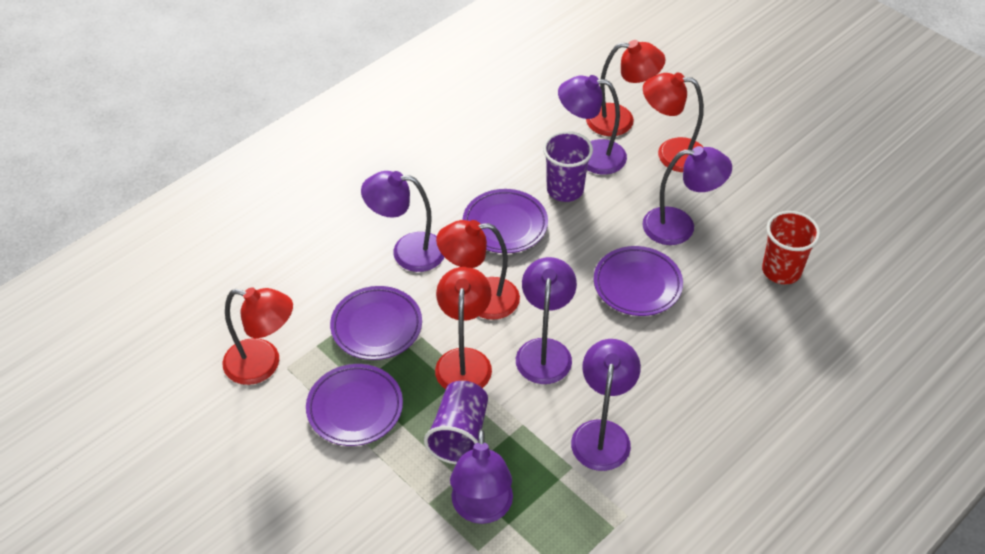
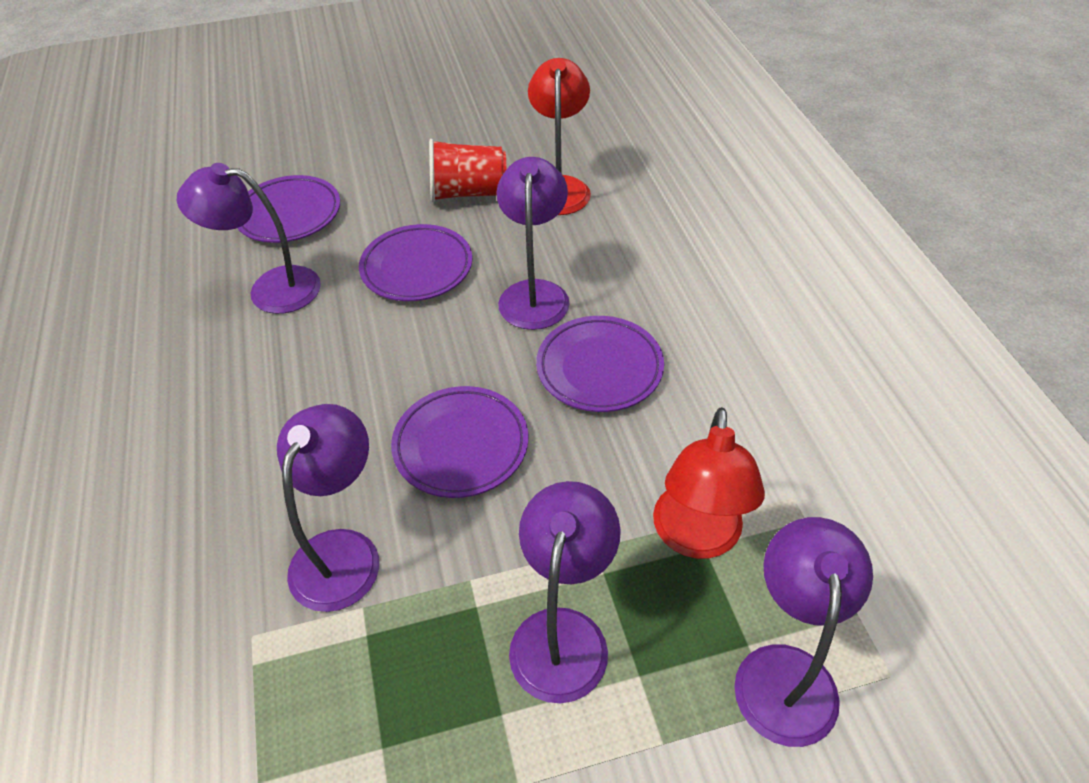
purple cup: [424,381,488,464] [543,131,593,202] = 2 -> none = 0
purple lamp: [361,171,444,272] [450,429,513,524] [516,257,577,384] [558,75,627,174] [571,339,641,471] [642,146,732,245] = 6 -> [177,163,321,314] [277,404,379,612] [497,157,570,330] [509,481,621,703] [734,517,873,747] = 5
red lamp: [223,287,293,385] [435,267,492,389] [436,220,520,320] [586,40,665,136] [643,72,704,172] = 5 -> [528,58,591,215] [653,407,765,559] = 2

